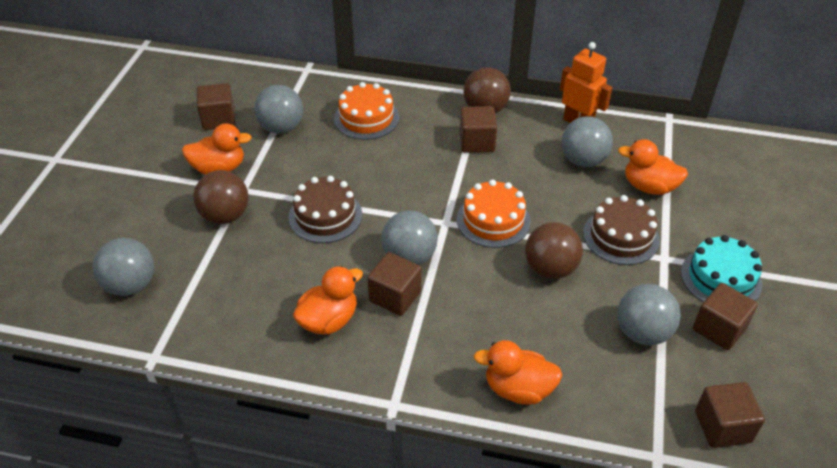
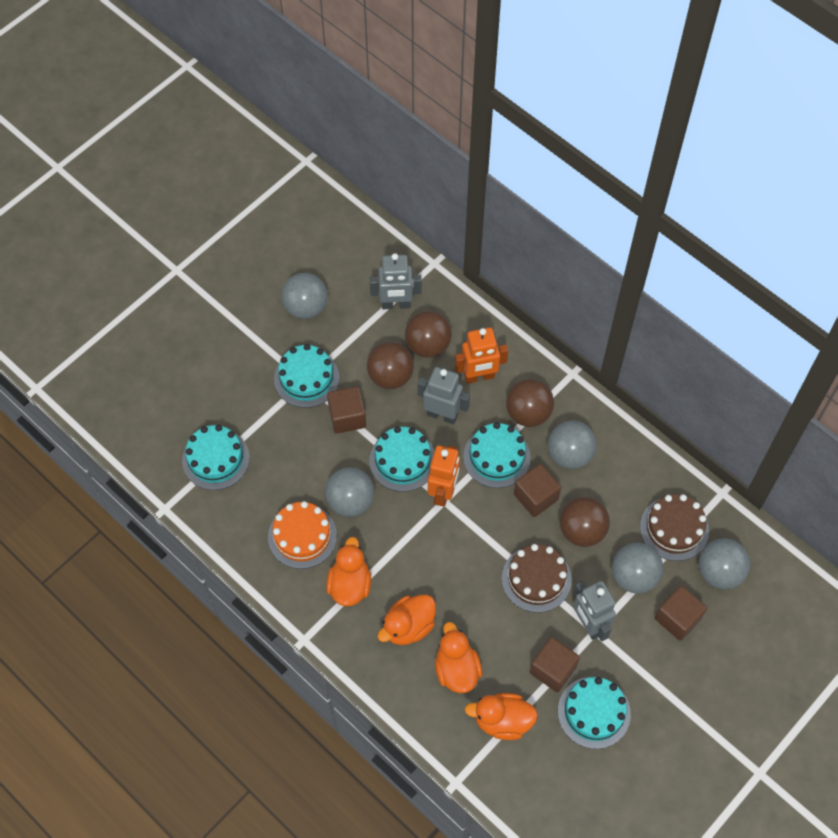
brown ball: [193,170,249,224] [463,67,511,113] [525,222,583,279] = 3 -> [367,342,414,389] [405,311,452,358] [506,379,554,427] [560,497,610,547] = 4
brown cube: [197,83,236,130] [367,252,421,316] [460,106,497,153] [693,283,758,350] [695,382,765,448] = 5 -> [327,386,366,434] [514,464,561,517] [530,637,580,692] [655,586,707,641] = 4
grey robot: none = 0 -> [370,253,422,309] [418,367,470,424] [573,581,616,641] = 3
orange cake: [334,82,399,140] [457,179,531,248] = 2 -> [268,501,337,569] = 1
orange robot: [560,42,612,123] = 1 -> [428,445,460,507] [455,327,508,384] = 2
turquoise cake: [681,235,762,302] = 1 -> [182,425,250,490] [274,344,339,408] [369,426,435,492] [463,422,531,488] [558,677,631,749] = 5

